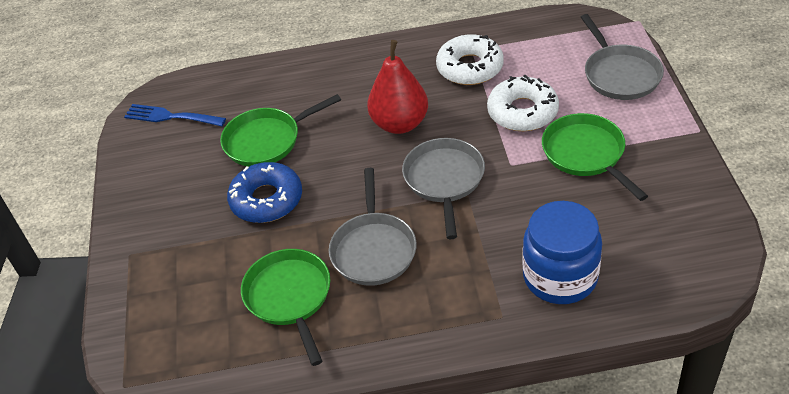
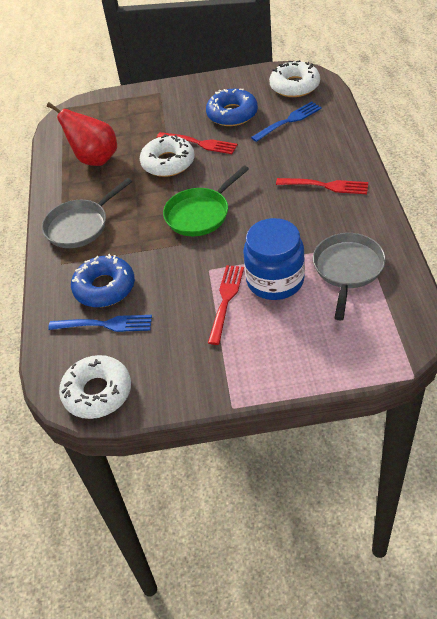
blue donut: [227,162,302,223] = 1 -> [71,254,135,307] [206,89,258,126] = 2
blue fork: [124,104,226,126] = 1 -> [48,315,152,332] [251,101,322,142] = 2
green pan: [220,94,341,167] [241,249,330,366] [542,113,648,201] = 3 -> [163,166,249,236] = 1
grey pan: [329,168,417,286] [402,138,485,239] [581,14,664,100] = 3 -> [42,178,132,248] [313,233,386,320] = 2
red fork: none = 0 -> [157,132,238,154] [208,265,244,345] [276,178,368,194] = 3
white donut: [436,34,504,85] [487,75,559,131] = 2 -> [59,355,131,419] [140,134,194,177] [269,60,320,97] = 3

